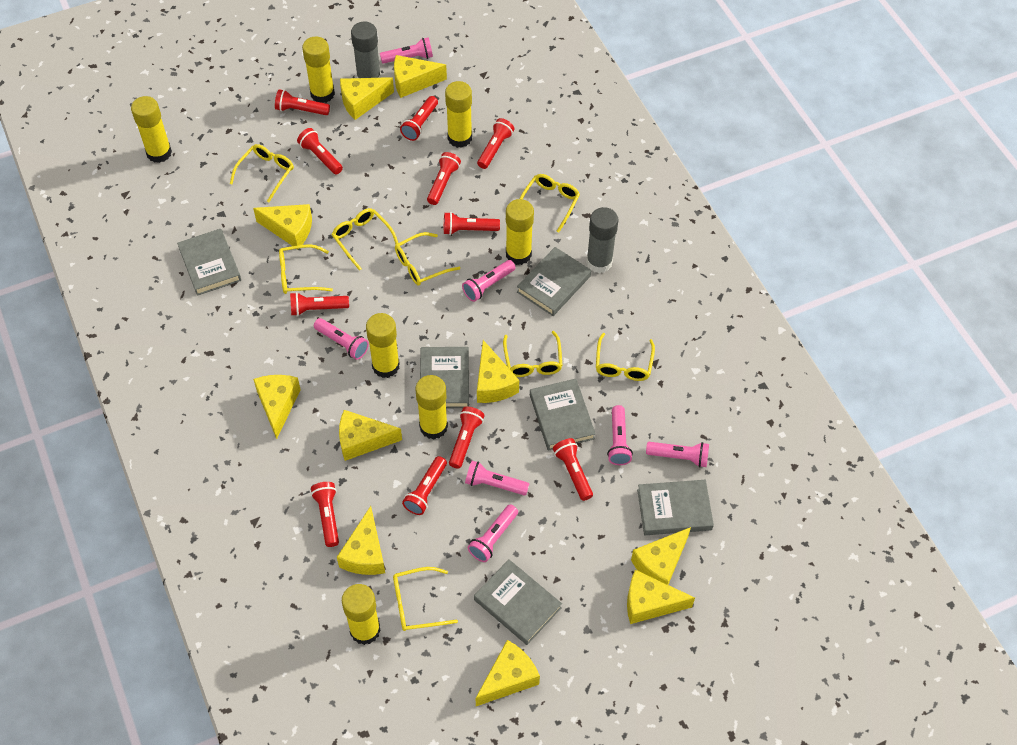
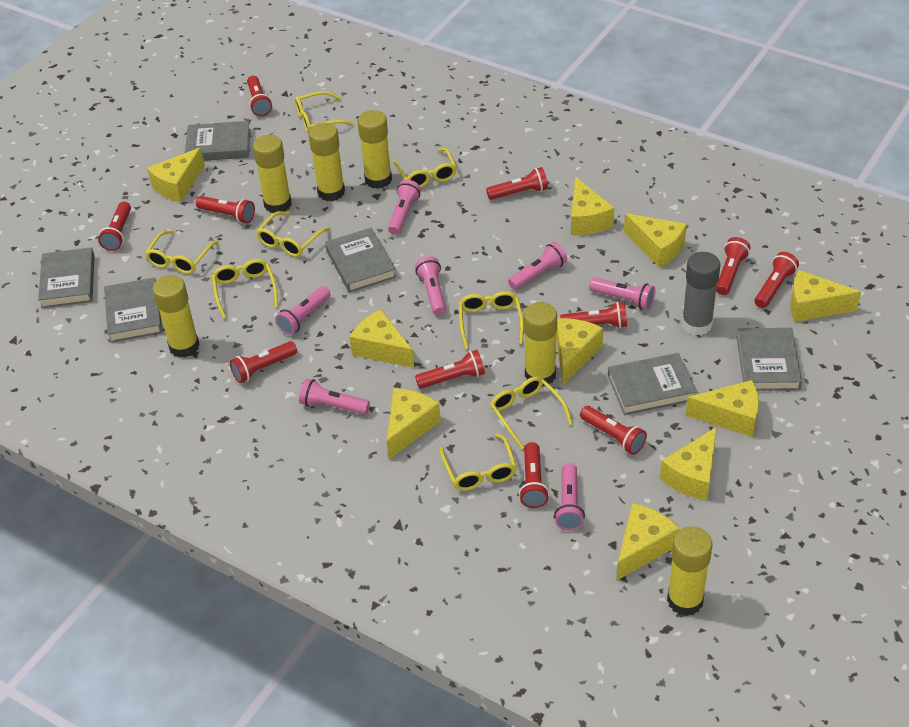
grey glue stick: [351,22,381,78] [586,207,618,273] = 2 -> [682,252,720,335] = 1
yellow glue stick: [131,96,172,163] [302,37,335,103] [342,584,381,645] [366,313,400,378] [416,375,448,439] [445,81,472,148] [506,199,534,265] = 7 -> [152,275,200,358] [253,135,292,213] [308,123,345,201] [358,110,392,189] [523,302,557,387] [667,527,713,616] = 6

